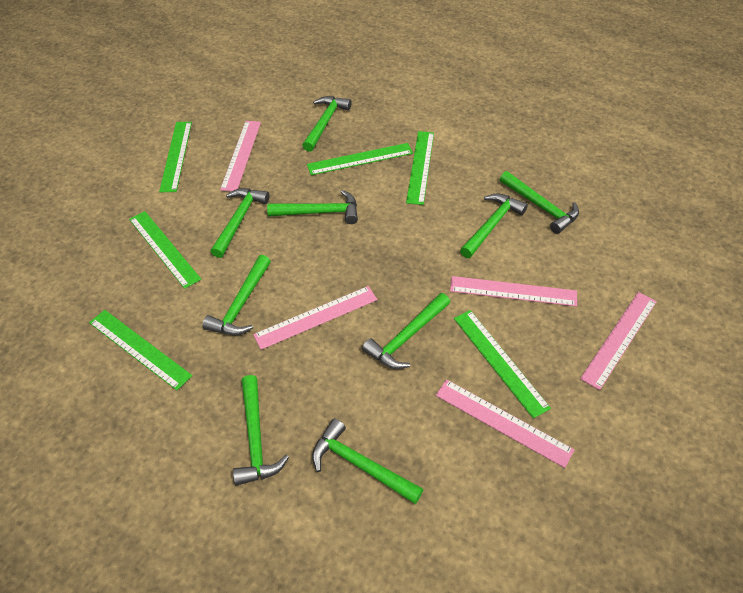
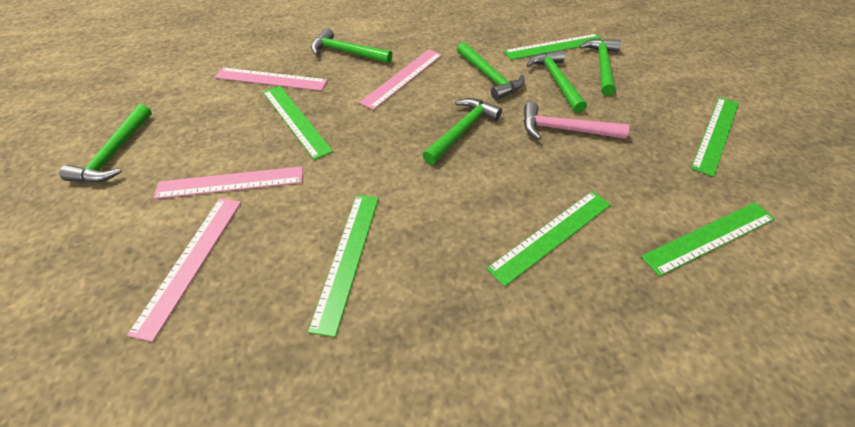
green hammer: [202,255,271,335] [211,188,270,258] [233,375,289,486] [267,190,358,224] [302,96,351,152] [312,418,424,504] [362,293,450,369] [460,193,528,258] [500,171,579,234] = 9 -> [59,104,152,183] [311,28,392,63] [423,98,502,165] [457,42,525,100] [526,50,587,113] [579,38,621,96] = 6
pink hammer: none = 0 -> [524,102,629,140] = 1
pink ruler: [220,121,261,191] [253,286,377,350] [436,380,574,468] [450,276,577,307] [580,292,657,390] = 5 -> [127,198,241,342] [153,166,303,199] [214,67,328,91] [359,49,442,110] = 4

